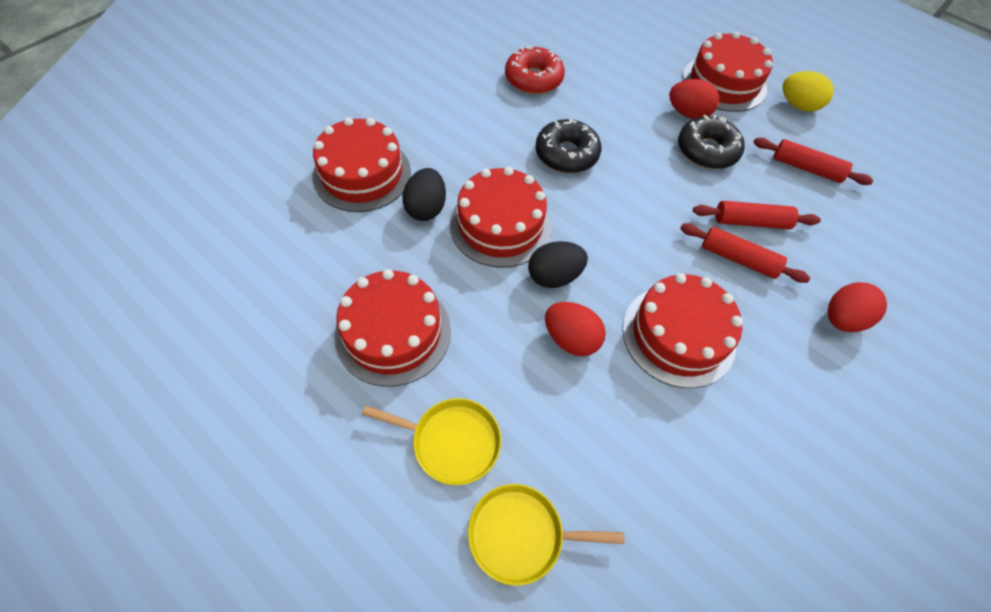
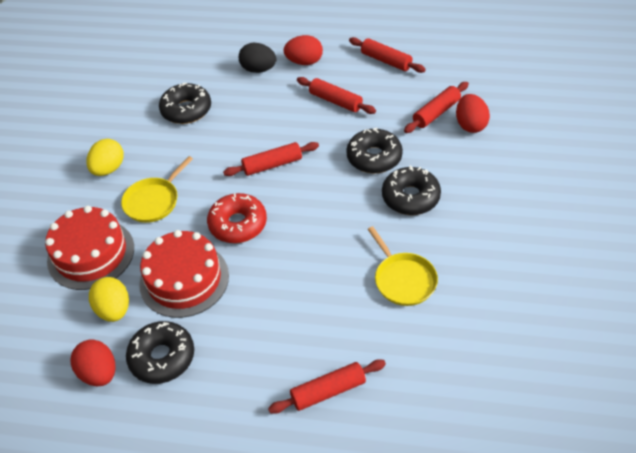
black donut: [535,119,601,173] [678,115,745,169] = 2 -> [126,321,194,384] [159,83,211,124] [346,128,403,174] [382,165,441,215] = 4
black egg: [402,168,446,221] [528,241,588,288] = 2 -> [239,43,277,73] = 1
red cake: [312,117,411,212] [334,269,451,387] [450,167,552,268] [622,273,743,388] [682,31,773,112] = 5 -> [45,206,134,290] [139,230,229,318] = 2
red rolling pin: [680,223,810,283] [693,201,821,229] [753,138,873,185] = 3 -> [223,142,319,176] [268,359,386,414] [297,77,376,114] [349,37,426,73] [404,82,469,133] = 5
yellow egg: [783,71,834,112] = 1 -> [86,139,124,176] [89,277,129,322] = 2

